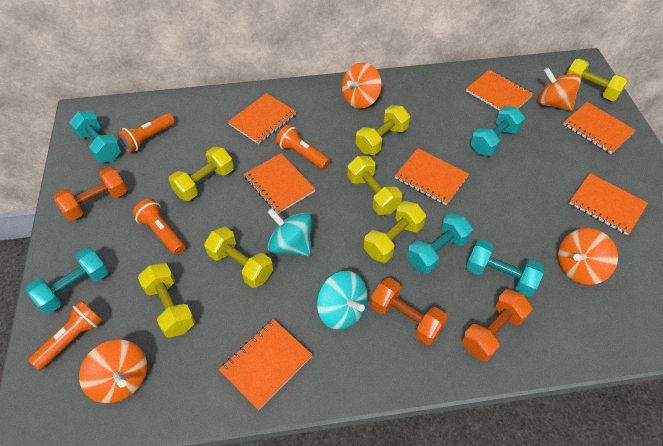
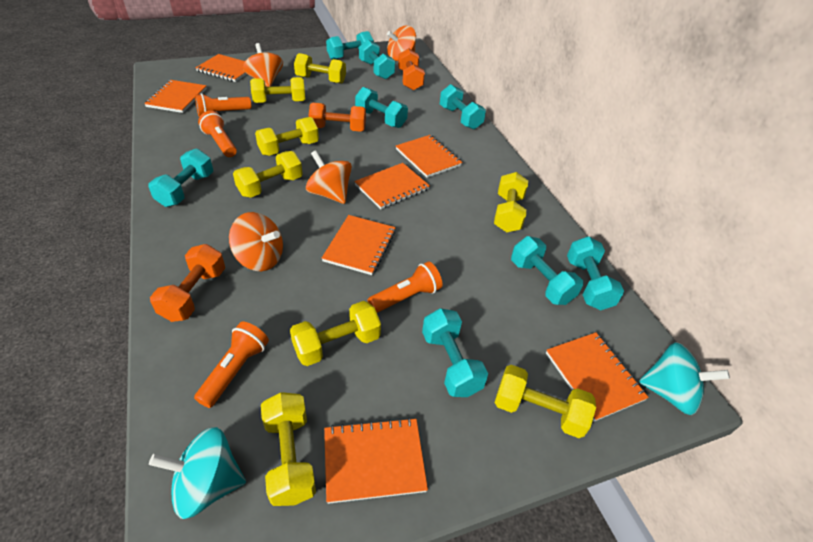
turquoise dumbbell: [26,247,108,314] [69,111,122,162] [407,213,473,274] [466,239,544,297] [470,106,525,156] = 5 -> [148,149,213,207] [326,31,374,60] [355,87,408,128] [359,40,395,79] [422,308,488,397] [440,84,486,130] [511,236,583,305] [567,236,624,310] = 8
yellow dumbbell: [138,263,195,338] [169,146,234,201] [204,227,273,288] [347,156,402,215] [356,105,410,155] [364,201,426,263] [566,58,628,101] = 7 -> [233,151,303,198] [250,77,305,103] [255,117,319,156] [261,392,316,506] [290,301,381,366] [294,53,346,84] [494,172,528,232] [495,365,596,438] = 8

